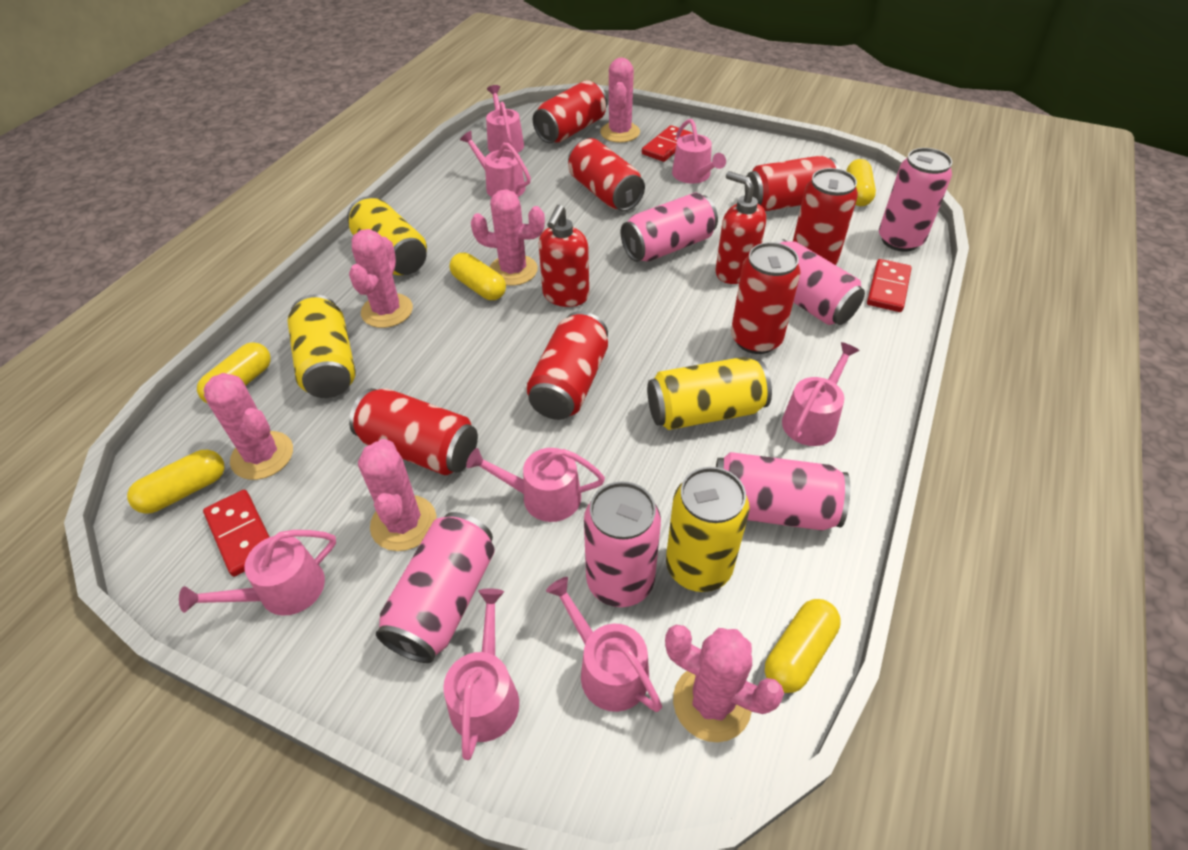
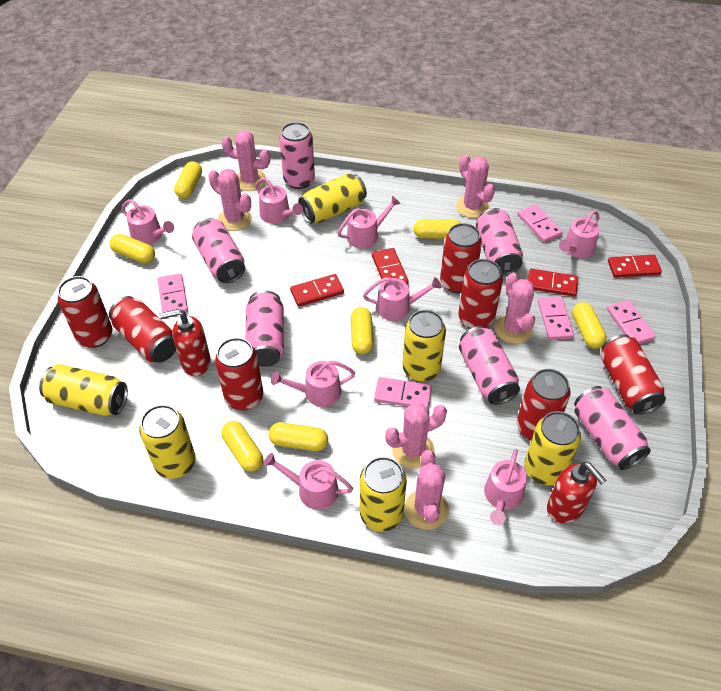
pink domino: none = 0 -> [158,273,188,313] [374,377,432,408] [517,204,563,242] [538,297,574,340] [607,300,656,344] = 5
red domino: [203,490,269,577] [642,125,693,162] [867,259,912,312] = 3 -> [290,274,344,307] [372,248,409,284] [528,269,578,297] [608,255,662,278] = 4
yellow can: [287,294,356,398] [347,197,427,275] [647,357,772,430] [666,467,750,592] = 4 -> [39,364,128,416] [139,405,196,479] [298,173,367,224] [360,457,407,532] [402,310,446,382] [524,411,581,485] = 6
yellow capsule: [127,450,224,514] [197,342,271,403] [449,253,506,300] [765,599,841,693] [846,159,876,206] = 5 -> [109,234,155,263] [174,161,202,198] [221,421,263,472] [268,422,328,451] [351,307,374,355] [414,219,460,239] [572,302,607,349] = 7

